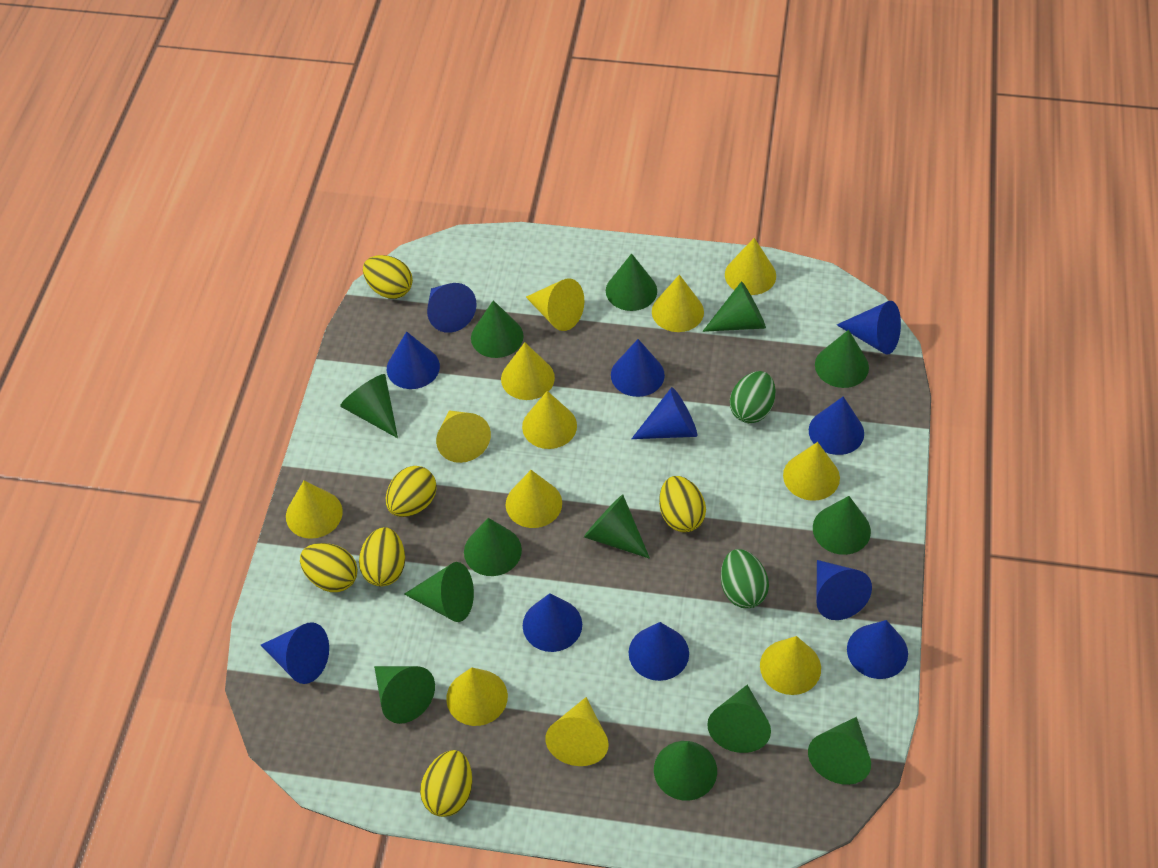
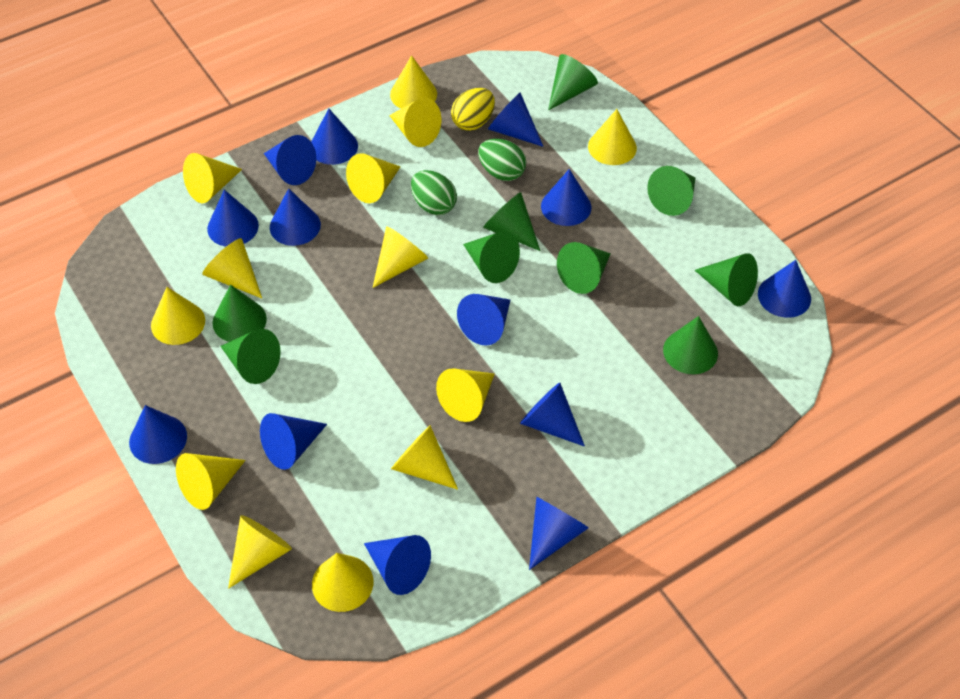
blue cone: [261,622,329,684] [387,331,440,389] [427,283,477,333] [523,593,582,652] [611,339,665,397] [629,622,689,681] [632,387,697,439] [809,397,864,455] [816,560,872,620] [837,301,901,355] [847,620,908,679] = 11 -> [129,405,187,464] [207,190,259,247] [260,413,327,470] [264,135,316,185] [270,188,321,246] [311,109,358,165] [364,535,431,595] [457,294,510,346] [488,93,543,147] [520,382,585,447] [529,497,589,570] [541,169,591,226] [758,260,811,318] = 13
green cone: [340,374,398,438] [374,666,435,724] [404,562,474,622] [464,518,522,576] [471,300,524,358] [584,494,650,559] [606,253,657,311] [654,741,717,801] [703,281,766,332] [707,685,771,753] [808,717,871,785] [813,496,871,555] [815,330,869,388] = 13 -> [212,285,267,342] [220,329,281,384] [463,231,520,283] [483,192,540,251] [548,54,598,111] [557,242,611,294] [647,166,695,216] [663,316,718,374] [695,253,758,306] = 9
yellow cone: [286,481,343,539] [436,410,491,463] [446,667,508,726] [501,342,555,400] [506,470,562,528] [522,391,577,449] [526,278,584,331] [545,697,609,766] [652,274,704,332] [725,238,776,295] [760,636,821,695] [783,442,840,501] = 12 -> [151,287,205,345] [176,453,245,510] [183,153,242,203] [202,238,262,298] [228,515,292,589] [312,553,373,612] [346,153,401,203] [373,226,428,288] [389,98,441,147] [390,55,437,109] [391,425,458,490] [436,368,495,422] [588,109,637,165] = 13
yellow egg: [300,543,358,592] [359,527,405,586] [363,255,413,299] [386,466,437,517] [420,750,472,817] [659,476,706,532] = 6 -> [451,88,495,131] = 1

